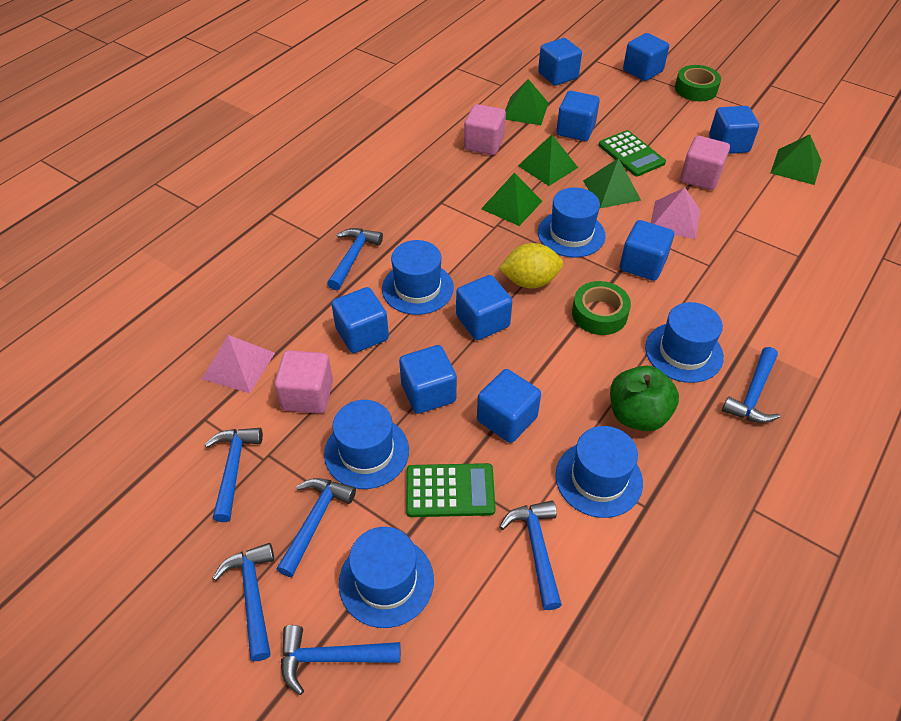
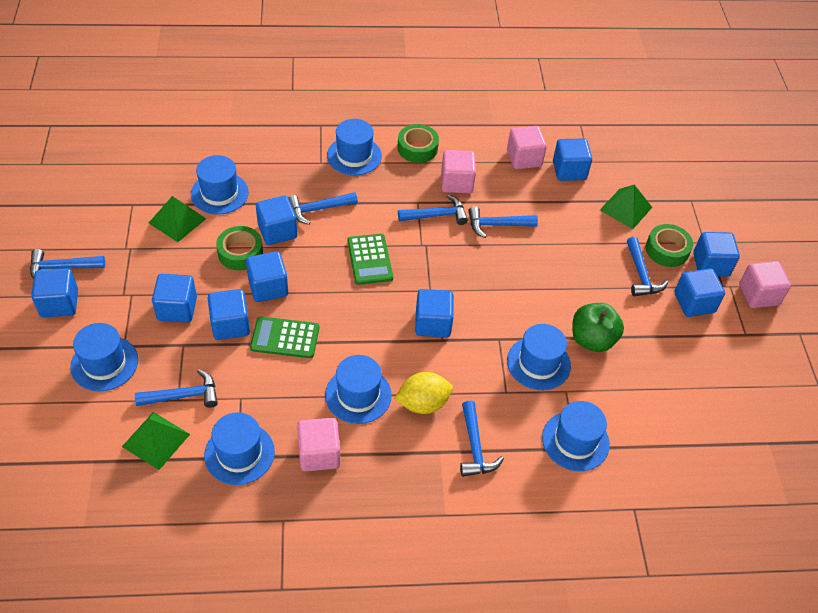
blue hat: [324,400,409,489] [339,527,434,628] [382,240,454,315] [538,187,606,258] [555,426,643,518] [645,302,724,383] = 6 -> [70,323,138,391] [191,155,249,215] [204,412,275,485] [325,355,392,424] [327,119,382,176] [507,324,571,390] [542,401,610,471] = 7
green pyramid: [481,173,542,226] [505,79,549,125] [518,135,578,186] [583,158,641,208] [771,134,822,185] = 5 -> [122,412,190,470] [149,196,206,242] [600,185,652,229] = 3
green tape: [572,281,631,335] [675,65,721,101] = 2 -> [216,226,263,270] [397,124,439,163] [646,224,693,267] = 3
pink cube: [274,350,333,414] [464,104,506,155] [680,136,730,190] = 3 -> [297,418,340,472] [441,150,476,193] [507,126,547,169] [739,261,791,308] = 4
pink pyramid: [202,335,275,393] [651,187,700,239] = 2 -> none = 0

